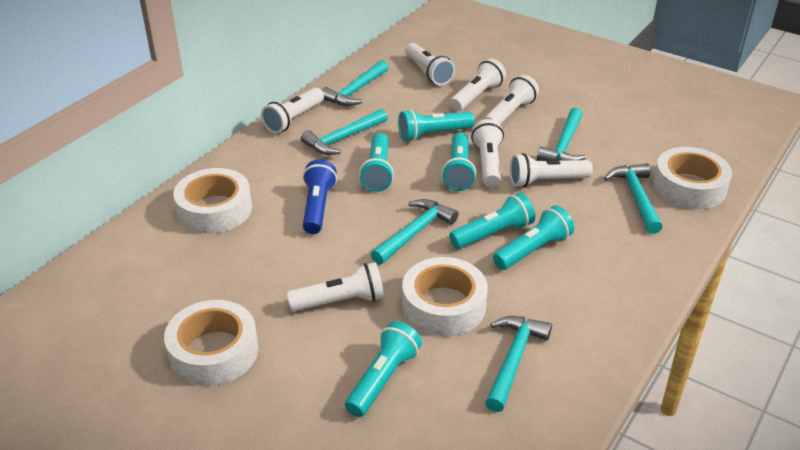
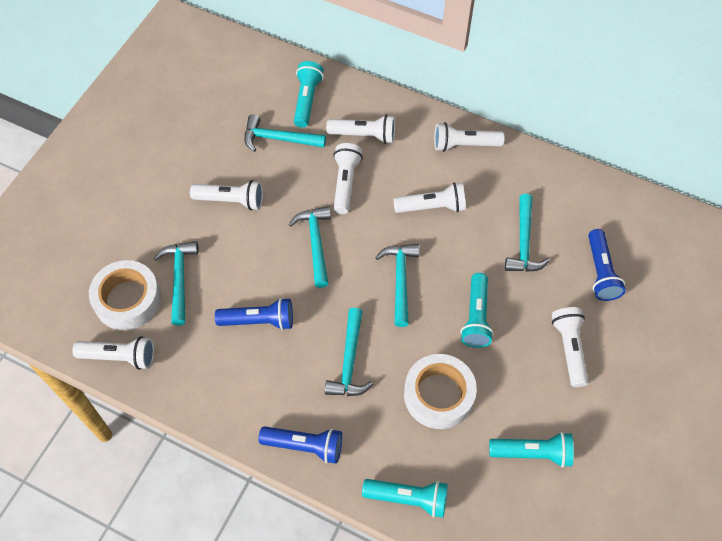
blue flashlight: [303,160,337,234] = 1 -> [215,298,293,330] [258,426,342,464] [588,229,626,301] = 3
turquoise flashlight: [345,321,422,417] [359,133,394,192] [398,109,475,142] [442,133,476,191] [449,193,535,249] [493,205,574,270] = 6 -> [294,61,324,128] [362,479,448,518] [460,273,494,348] [489,432,574,468] = 4
white tape: [164,300,258,386] [173,168,252,234] [402,257,488,336] [653,147,732,209] = 4 -> [89,260,161,330] [404,354,477,429] = 2

